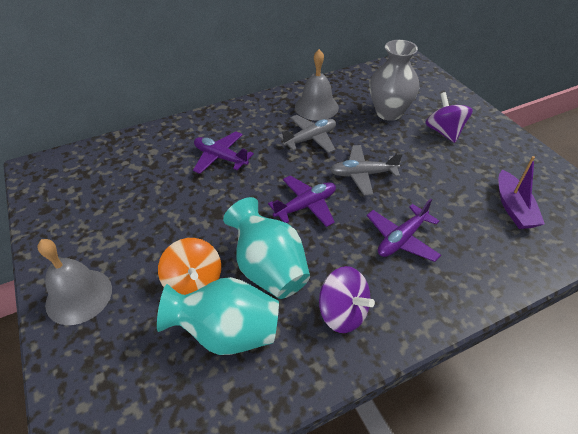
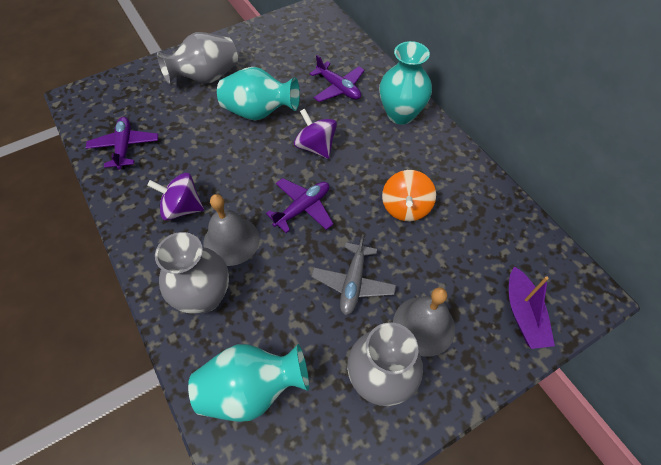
grey plane: [278,115,336,153] [330,145,403,196] = 2 -> [311,234,396,315] = 1
grey vase: [370,40,419,121] = 1 -> [155,232,229,314] [157,32,238,84] [347,322,423,406] = 3
turquoise vase: [157,277,279,355] [223,197,310,299] = 2 -> [188,344,309,422] [217,67,300,121] [379,41,432,124] = 3

